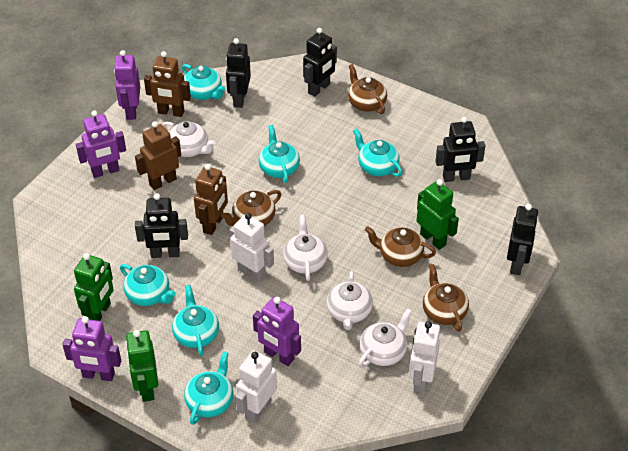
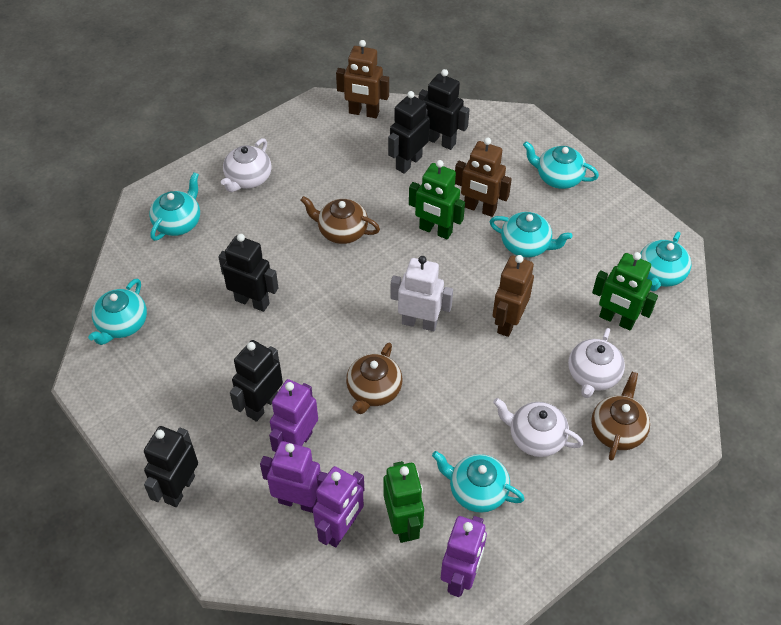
brown teapot: [221,190,281,226] [348,64,387,114] [365,226,436,267] [423,264,469,332] = 4 -> [300,196,380,244] [346,342,403,414] [591,372,650,461] = 3
white robot: [229,213,274,283] [235,351,277,423] [409,321,440,393] = 3 -> [391,256,453,331] = 1
white teapot: [163,121,216,157] [283,215,328,281] [327,271,373,330] [359,309,412,367] = 4 -> [221,138,271,192] [493,398,583,457] [568,328,625,398] = 3

